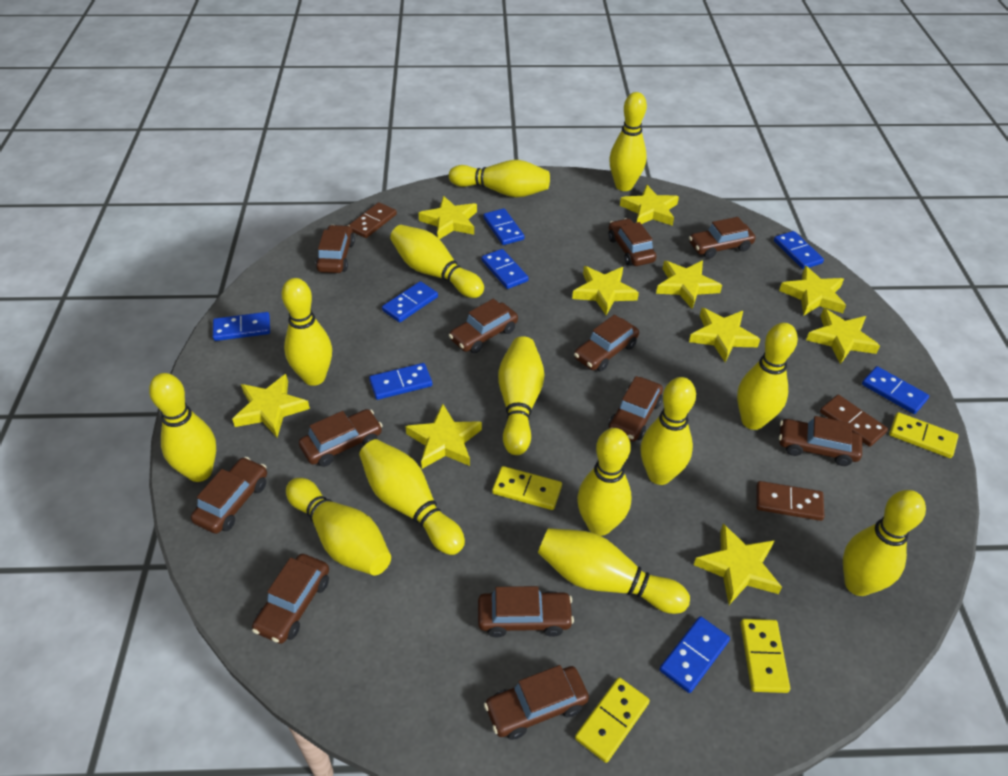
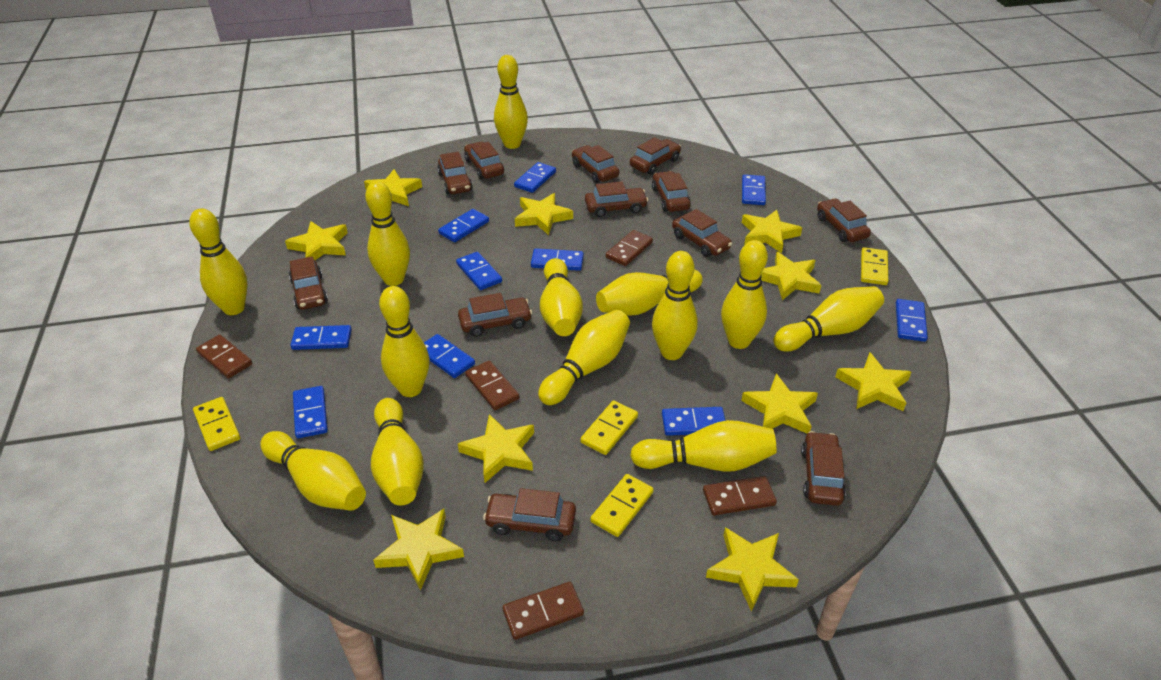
blue domino: [213,312,270,341] [369,363,432,400] [382,281,438,322] [482,249,529,289] [483,208,524,245] [659,616,730,693] [774,231,824,269] [862,366,929,414] = 8 -> [290,325,352,350] [293,386,328,438] [424,334,475,378] [438,209,489,242] [456,252,502,290] [514,162,556,193] [531,248,584,271] [662,407,725,436] [742,174,766,205] [896,299,928,342] = 10
brown domino: [349,202,397,238] [756,481,825,521] [820,395,888,447] = 3 -> [196,335,252,379] [465,361,519,410] [502,582,584,640] [606,230,653,266] [703,476,777,515] = 5

